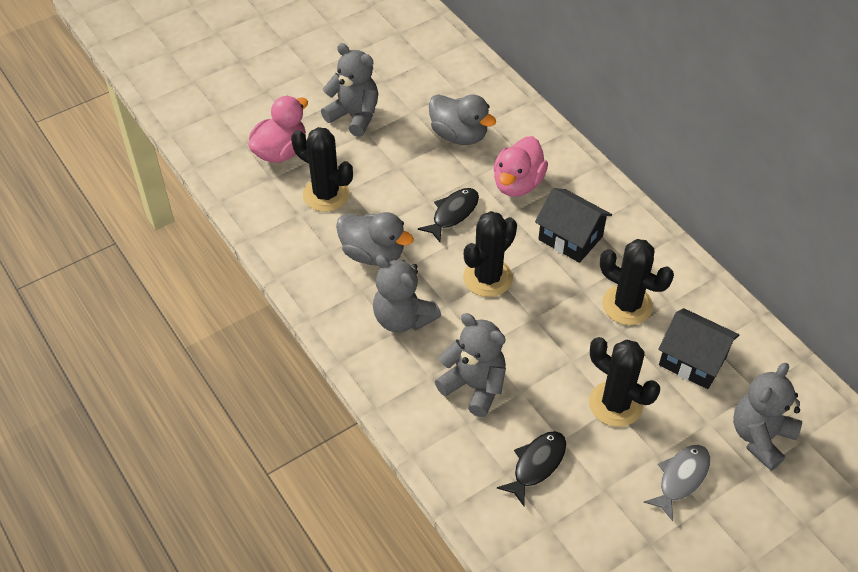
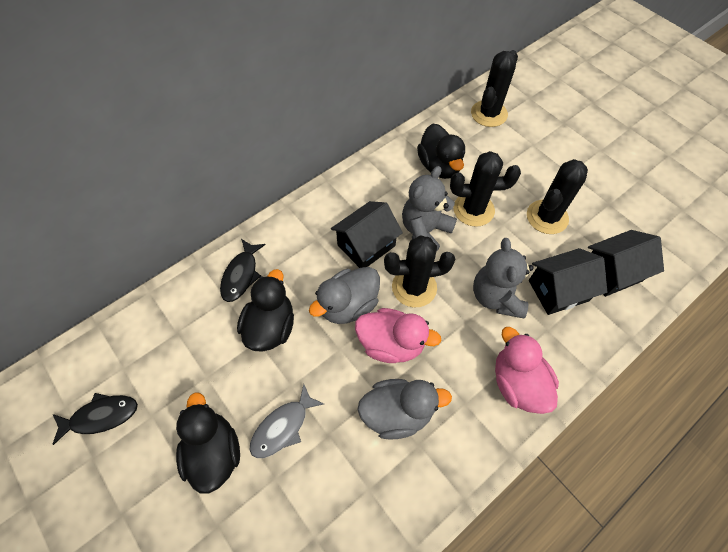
black duck: none = 0 -> [176,392,240,494] [237,269,294,352] [417,124,465,179] = 3
black house: [535,188,612,263] [658,308,739,389] = 2 -> [331,201,403,268] [529,248,607,315] [588,230,664,297] = 3
grey teddy bear: [321,43,378,137] [373,255,441,332] [435,313,506,417] [733,363,802,471] = 4 -> [402,166,457,250] [473,238,534,318] = 2

